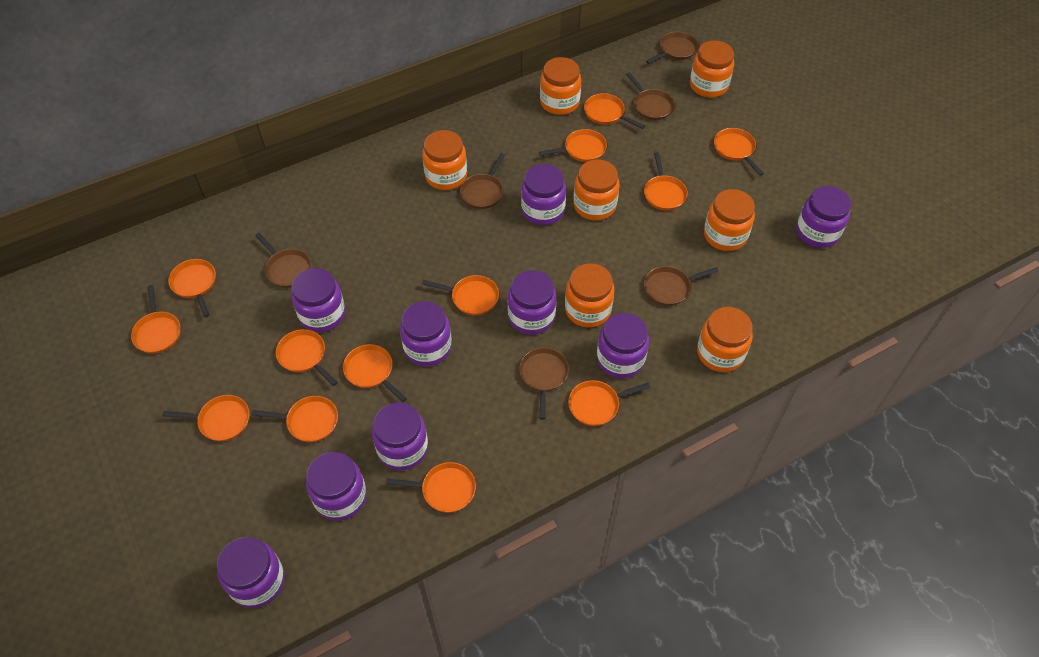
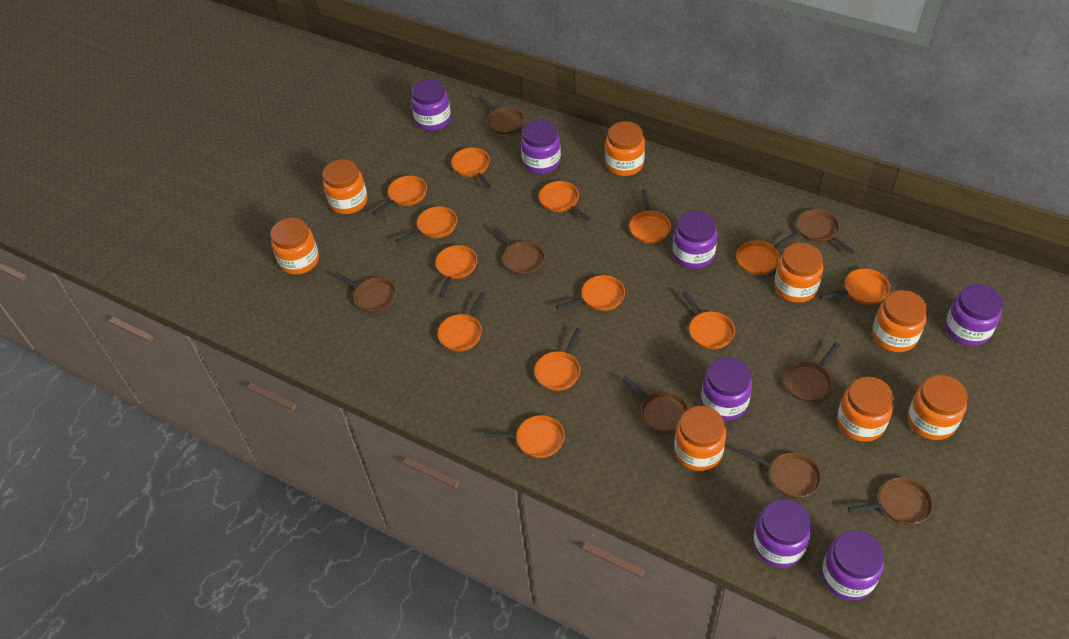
brown pan: [255,233,311,288] [460,153,505,209] [519,347,569,419] [626,72,675,120] [644,266,719,306] [646,32,698,64] = 6 -> [334,272,396,313] [478,95,524,135] [493,227,545,275] [622,376,689,433] [739,449,821,498] [784,343,840,402] [797,209,855,254] [848,477,933,525] = 8
orange jar: [422,130,467,190] [540,57,581,115] [565,263,614,327] [574,159,619,220] [690,40,734,98] [697,307,753,372] [704,189,755,251] = 7 -> [271,218,319,275] [323,159,367,214] [605,121,645,176] [674,406,726,471] [774,243,823,303] [837,377,894,442] [872,290,927,352] [907,375,968,440] = 8
purple jar: [217,537,285,608] [291,268,345,332] [306,452,366,521] [372,402,428,470] [400,301,452,366] [508,270,556,335] [521,164,566,225] [597,313,649,378] [796,186,851,248] = 9 -> [411,79,451,131] [521,120,561,174] [673,211,717,269] [701,357,752,421] [753,499,812,567] [822,530,884,601] [945,284,1003,346] = 7

